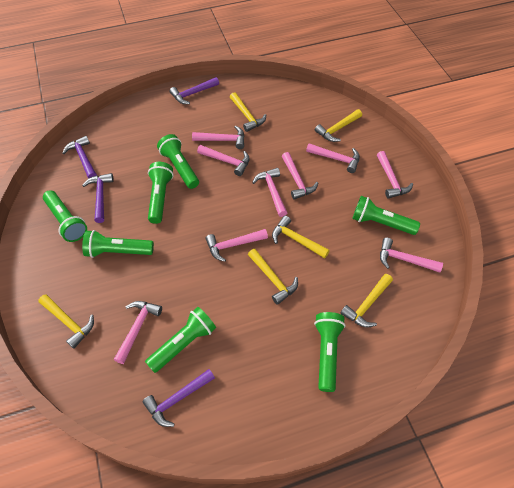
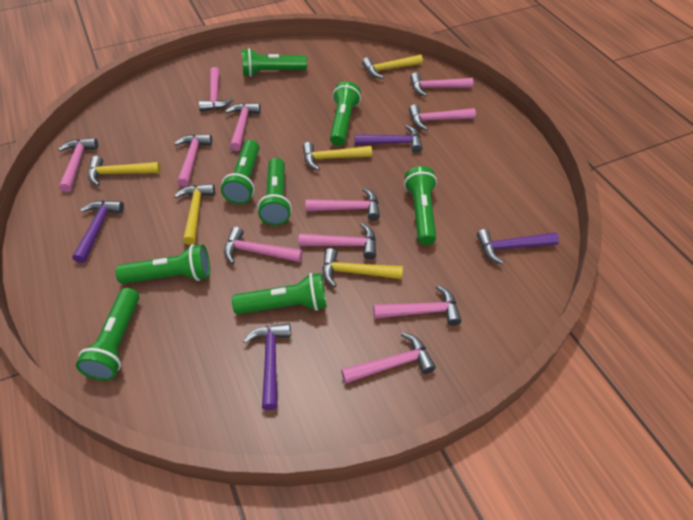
green flashlight: [43,190,87,242] [82,230,154,258] [145,307,216,373] [148,162,174,224] [157,134,199,189] [314,312,345,392] [352,196,420,235] = 7 -> [76,288,139,381] [115,244,210,284] [221,140,260,204] [232,273,327,314] [242,48,307,77] [257,158,292,225] [330,81,361,146] [404,166,437,245] = 8
pink hammer: [114,301,162,364] [192,126,245,149] [197,145,250,176] [205,229,268,262] [252,168,287,217] [282,152,318,200] [306,143,360,173] [377,151,413,198] [380,238,443,273] = 9 -> [58,138,98,192] [174,134,212,187] [199,67,233,111] [224,227,302,264] [225,103,261,151] [299,223,376,259] [305,188,380,221] [341,332,436,384] [373,285,462,326] [409,104,476,130] [411,72,473,96] = 11
yellow hammer: [38,294,94,349] [230,92,266,132] [248,249,298,305] [272,216,330,259] [315,109,362,142] [341,274,393,327] = 6 -> [88,156,161,186] [174,184,215,245] [303,142,372,171] [322,248,403,288] [362,55,423,79] = 5

